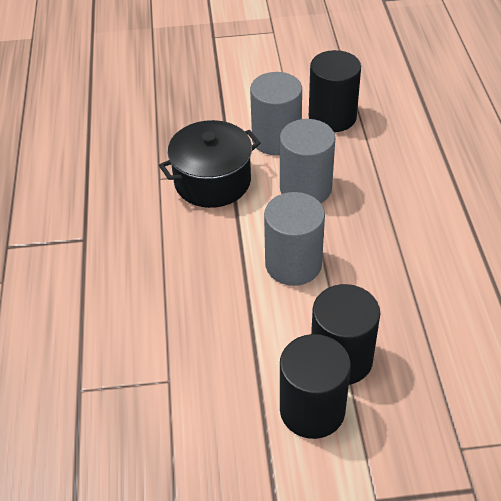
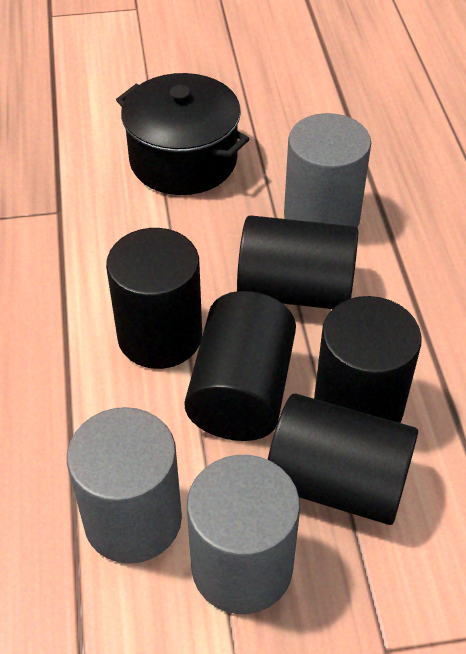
black cylinder: [280,334,351,439] [309,50,361,132] [311,284,380,385] = 3 -> [106,228,202,369] [184,291,296,441] [237,215,358,309] [268,394,418,525] [314,296,422,423] = 5

